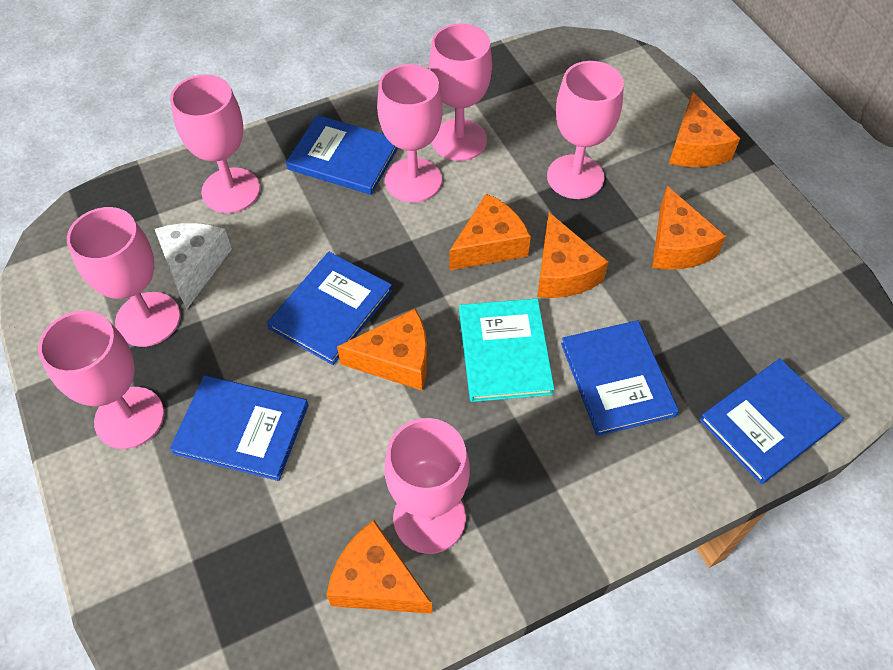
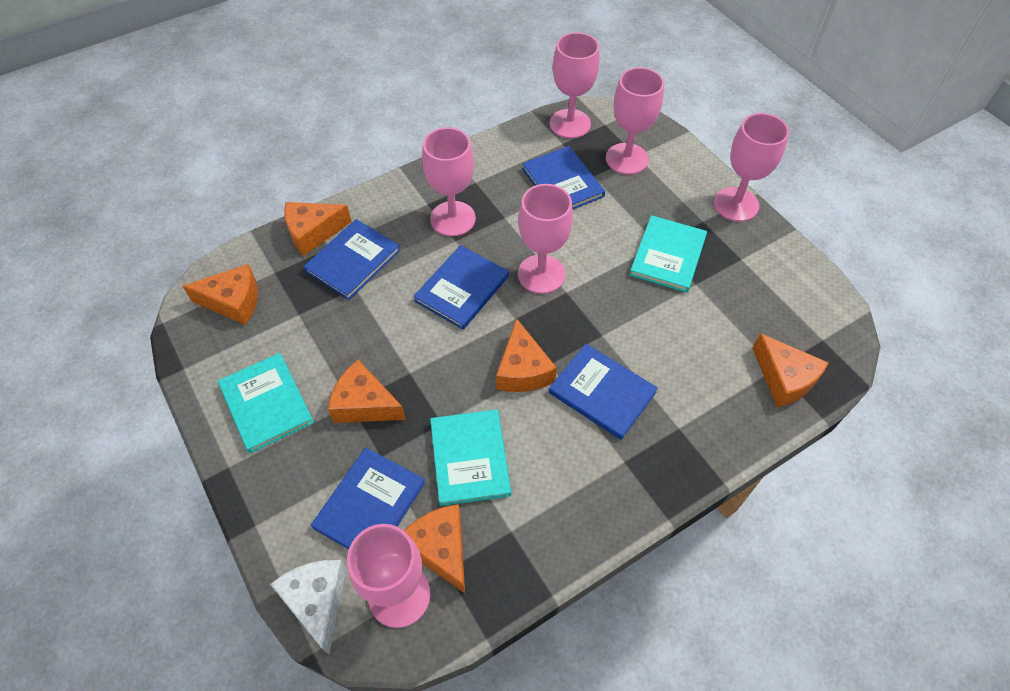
pink goblet: [38,311,164,449] [67,207,180,347] [170,74,260,213] [377,64,443,203] [385,418,470,554] [429,23,492,161] [547,61,624,199] = 7 -> [347,524,430,628] [422,127,476,236] [518,184,573,294] [550,32,600,139] [606,67,664,175] [714,113,789,222] = 6
turquoise book: [459,299,554,402] = 1 -> [218,353,314,453] [430,409,511,506] [629,215,707,293] = 3

